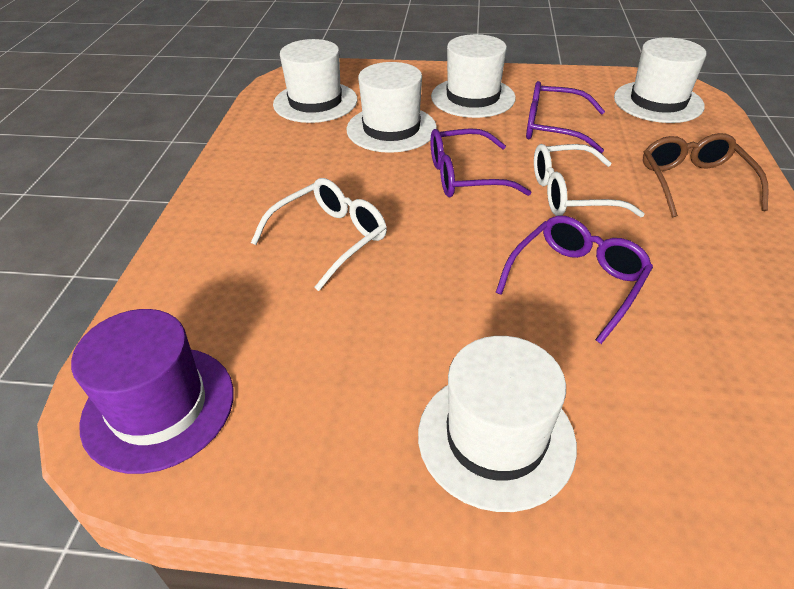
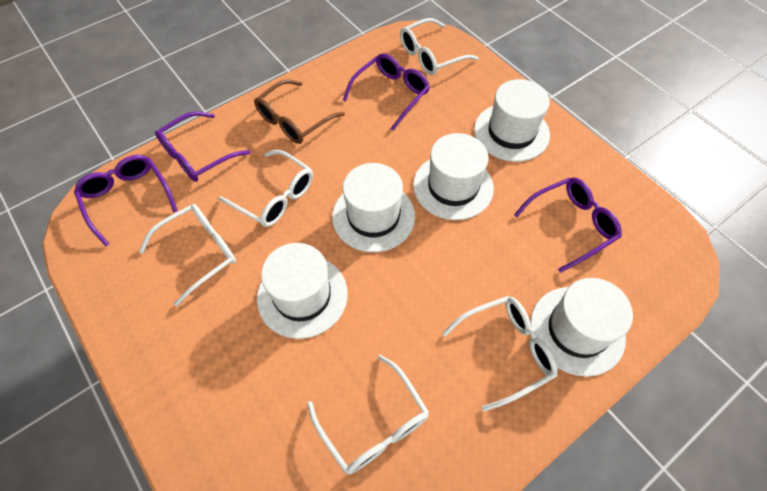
purple glasses: [430,128,531,197] [495,216,653,344] [526,81,605,153] = 3 -> [74,155,178,246] [155,111,251,182] [343,53,430,131] [514,177,622,273] = 4
purple hat: [71,309,234,474] = 1 -> none = 0
white glasses: [251,178,387,291] [534,144,645,217] = 2 -> [139,204,236,307] [218,150,313,227] [307,355,429,474] [400,18,478,75] [442,296,558,412] = 5

